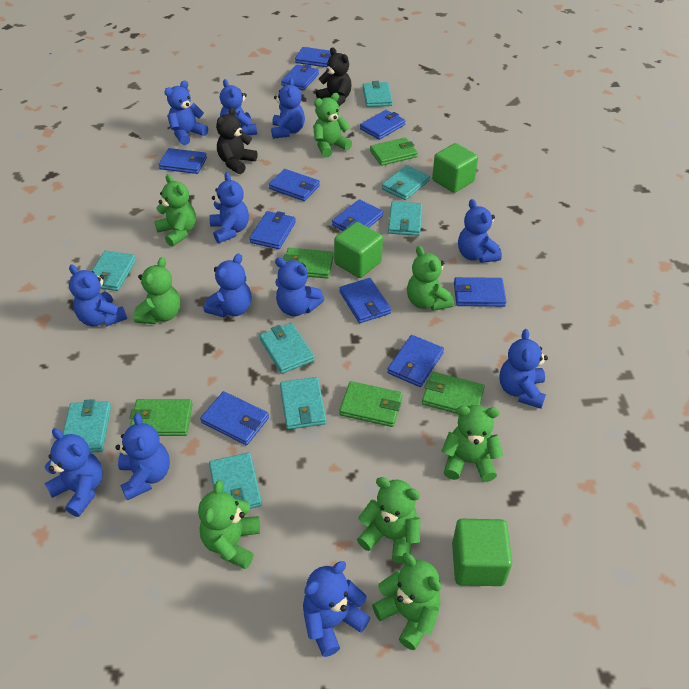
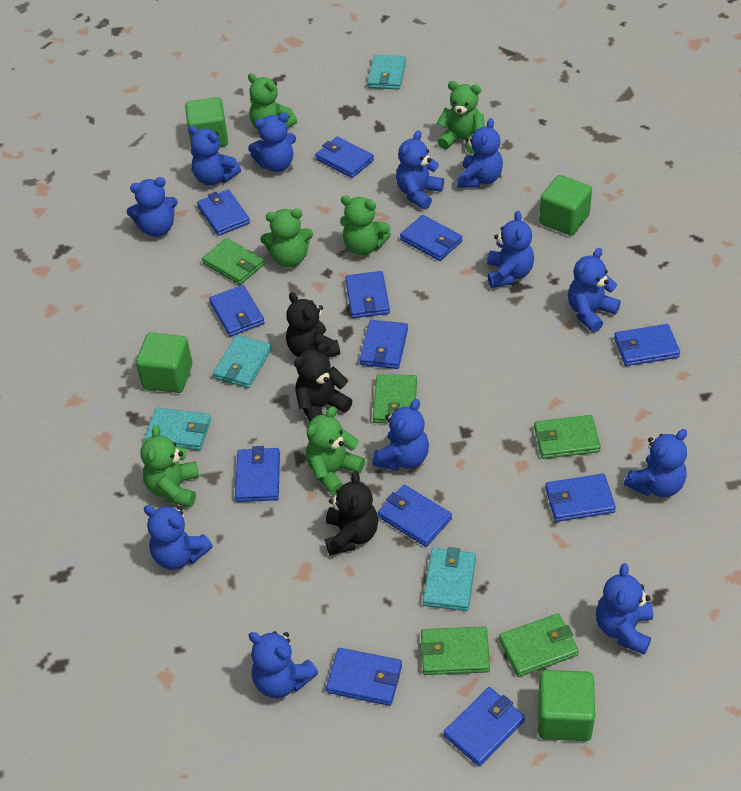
black teddy bear: [216,107,257,174] [316,48,352,106] = 2 -> [286,292,340,358] [294,343,352,422] [325,471,378,555] = 3
blue wallet: [158,148,207,174] [200,391,269,445] [250,211,296,249] [269,169,320,201] [281,64,319,91] [295,47,332,67] [332,199,383,231] [340,278,391,323] [360,110,406,140] [387,335,444,387] [454,277,507,307] = 11 -> [197,189,250,236] [209,285,265,337] [235,446,280,502] [315,136,374,178] [326,648,402,706] [345,271,390,318] [360,320,408,369] [378,485,452,547] [400,215,462,261] [444,687,525,766] [545,474,616,522] [614,324,680,366] = 12
green cube: [334,222,383,278] [432,143,478,193] [452,519,512,586] = 3 -> [136,332,192,393] [185,97,228,147] [538,670,595,741] [539,175,592,236] = 4
green teddy bear: [133,257,180,324] [154,174,196,247] [198,480,260,569] [313,93,352,158] [357,477,420,564] [372,553,441,650] [407,246,454,311] [442,405,503,482] = 8 -> [141,425,199,507] [248,73,297,130] [260,209,313,268] [306,406,365,496] [340,196,391,255] [437,81,485,154] = 6
turquoise wallet: [63,399,111,452] [92,251,136,291] [209,452,262,509] [260,323,315,374] [280,377,326,430] [363,81,393,107] [382,165,430,200] [388,201,422,236] = 8 -> [144,408,211,450] [213,335,272,388] [367,55,406,90] [423,547,476,611] = 4

